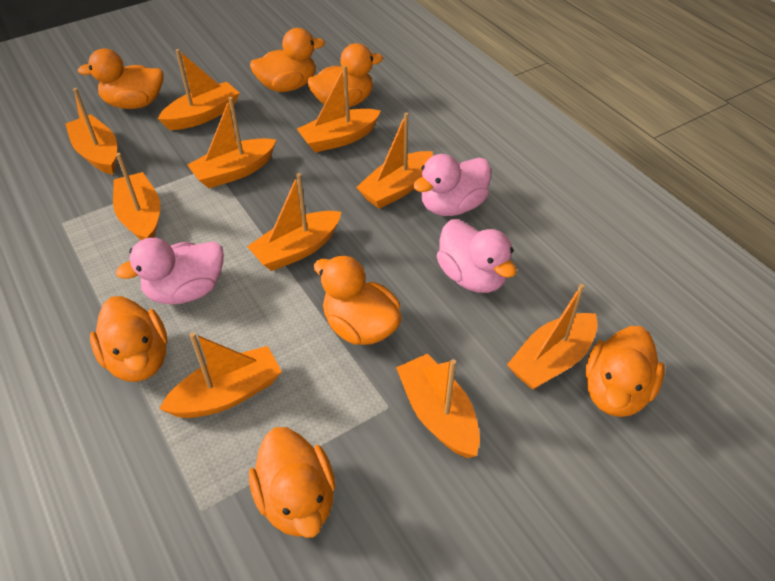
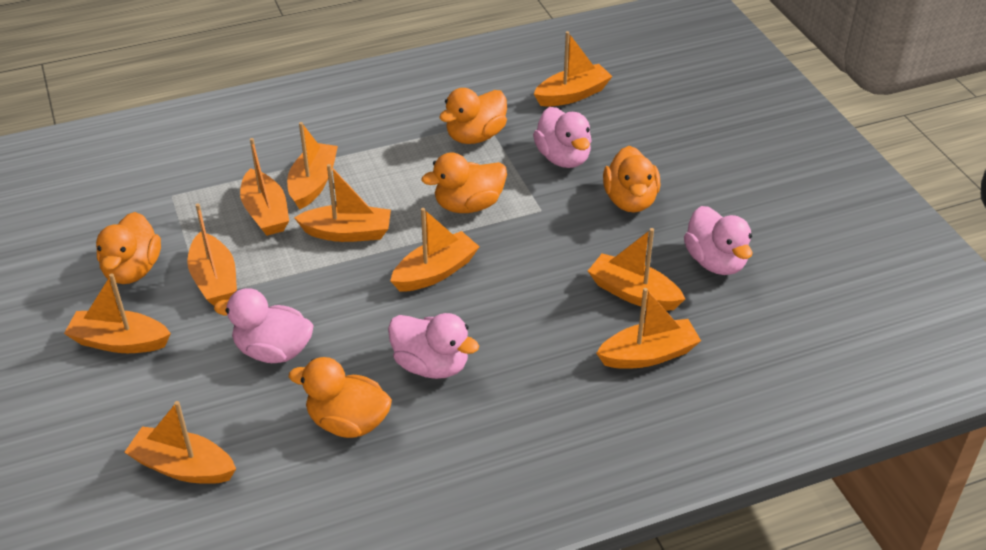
orange duck: [78,49,163,109] [90,296,167,382] [249,427,335,538] [250,28,325,92] [307,43,383,107] [314,255,402,345] [585,326,665,417] = 7 -> [96,212,161,284] [289,357,392,438] [422,152,507,213] [439,88,507,144] [603,146,660,213] = 5
pink duck: [116,238,224,305] [413,154,491,216] [437,219,517,293] = 3 -> [214,288,314,363] [388,313,479,379] [533,107,592,168] [684,206,753,275] = 4

